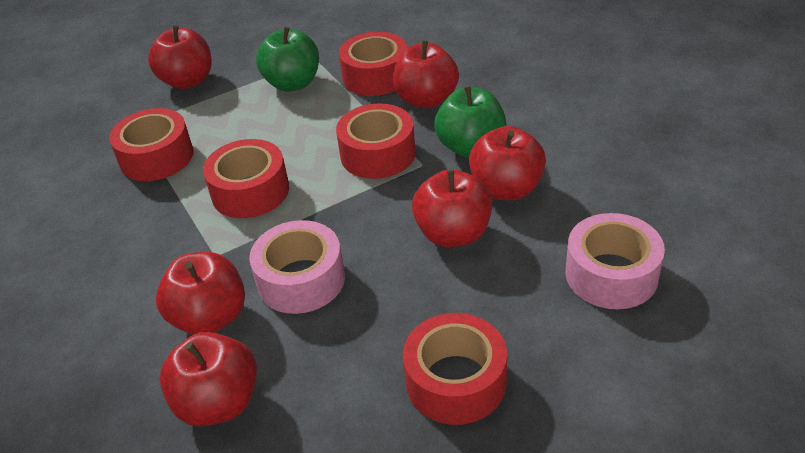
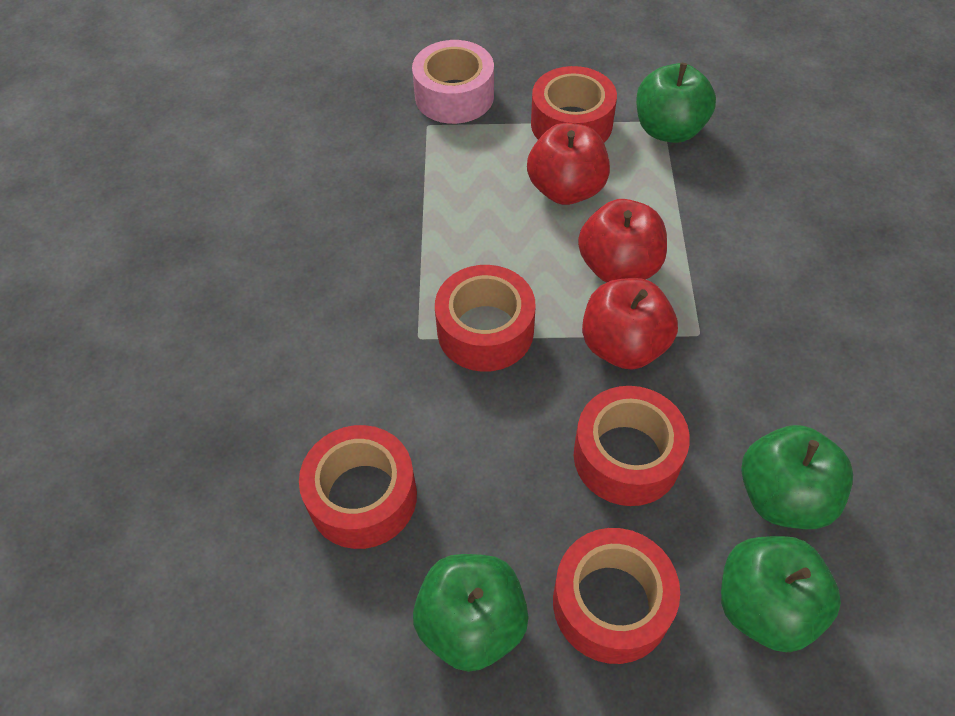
green apple: [256,27,319,92] [434,86,507,158] = 2 -> [413,554,529,672] [636,63,716,143] [721,536,841,652] [741,425,853,529] = 4
pink tape: [249,220,345,314] [566,213,665,309] = 2 -> [412,40,494,124] = 1
red apple: [148,25,212,89] [156,252,245,335] [159,332,257,426] [393,40,459,108] [412,169,492,247] [469,126,546,200] = 6 -> [527,123,610,205] [578,199,667,283] [582,278,678,370] = 3

